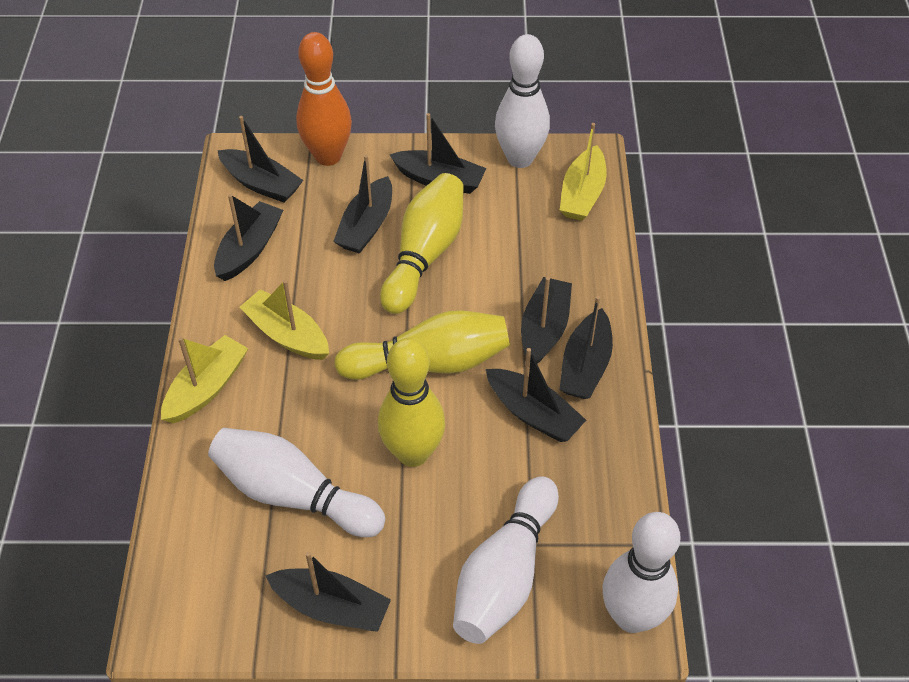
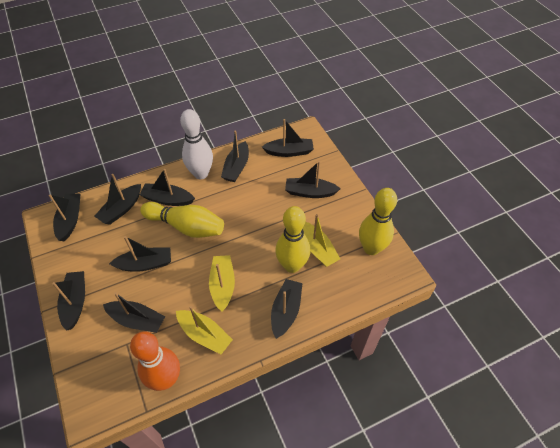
black boat: [214,194,283,281] [217,116,303,203] [265,552,391,632] [333,155,392,254] [390,113,486,194] [486,348,586,442] [521,277,572,364] [559,296,613,399] = 8 -> [49,194,80,241] [52,271,85,331] [94,174,141,225] [103,292,165,333] [109,236,171,272] [140,169,195,206] [221,131,249,182] [262,119,314,157] [271,279,302,339] [285,161,340,198] = 10
white bowling pin: [208,428,385,537] [453,476,559,644] [495,34,550,168] [603,512,681,633] = 4 -> [180,109,213,179] = 1

